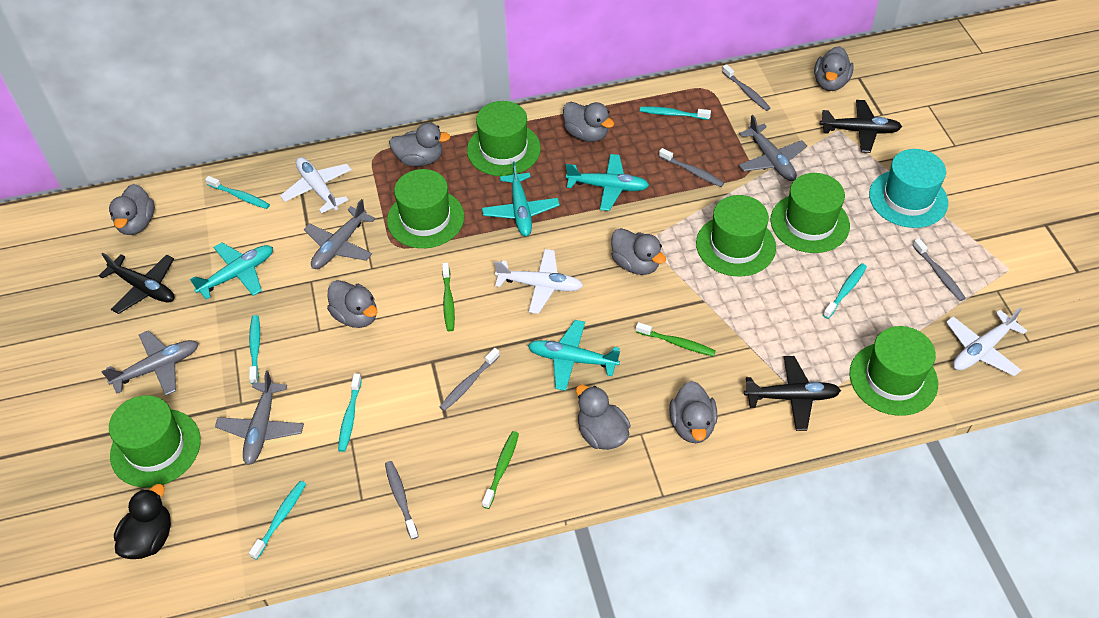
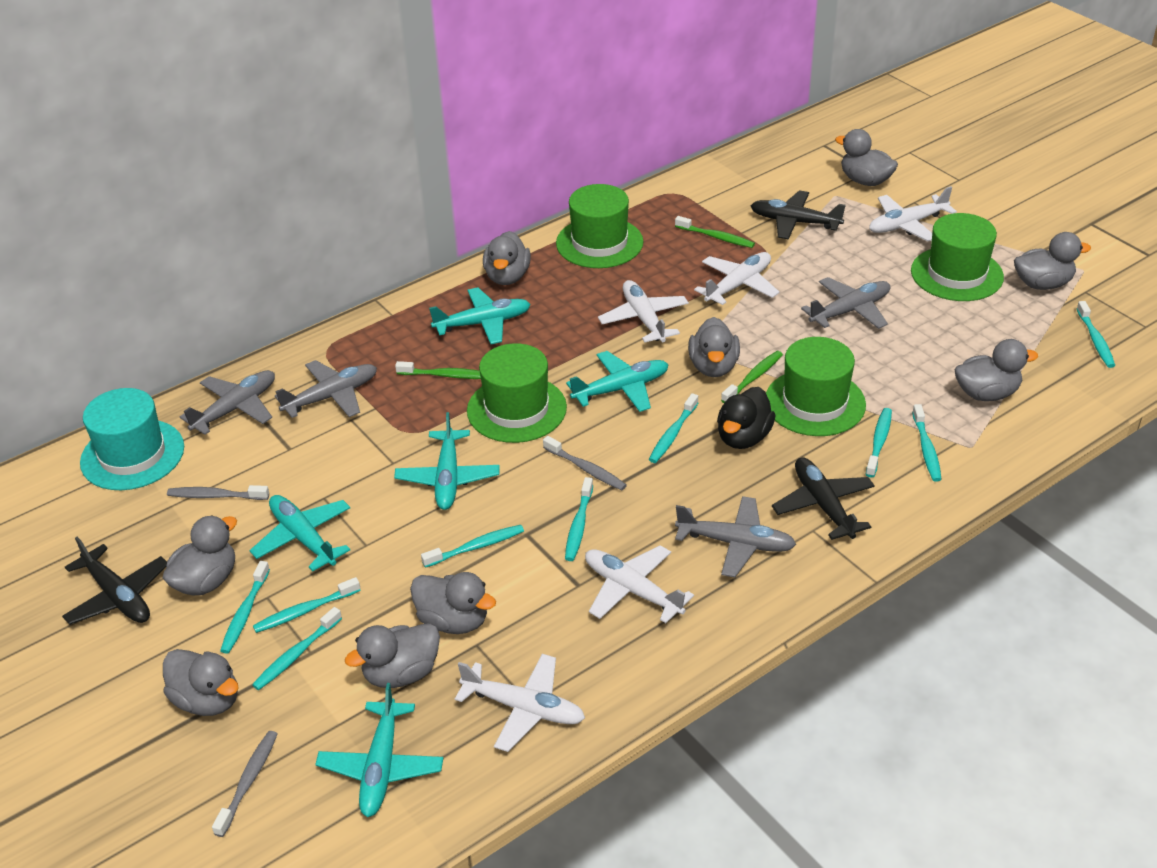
green hat: [109,395,201,487] [387,169,465,248] [467,101,541,176] [696,195,776,276] [770,173,850,253] [850,326,938,416] = 6 -> [467,343,567,443] [556,184,643,268] [766,337,866,436] [911,213,1004,301] = 4
grey duck: [109,184,155,235] [327,280,377,328] [389,123,450,167] [563,102,614,142] [576,385,630,450] [611,228,666,275] [669,381,717,443] [814,46,854,91] = 8 -> [163,516,237,595] [163,649,239,716] [345,623,440,688] [410,572,496,634] [483,231,531,285] [688,317,740,377] [835,129,898,186] [955,339,1038,401] [1014,232,1091,290] = 9
grey toothbrush: [385,461,419,539] [440,348,500,411] [659,148,724,187] [722,64,770,111] [912,238,966,301] = 5 -> [167,485,269,500] [212,731,277,837] [543,436,627,490] = 3
turquoise plane: [190,243,273,299] [482,161,560,236] [528,320,620,391] [566,154,649,211] = 4 -> [249,495,350,572] [315,683,443,817] [394,412,500,510] [429,287,531,344] [566,351,669,412] = 5
turquoise toothbrush: [205,176,270,209] [249,315,260,384] [249,481,306,560] [338,373,362,452] [640,106,711,120] [823,263,867,319] = 6 -> [220,561,270,654] [252,607,342,690] [253,577,361,633] [421,525,524,568] [565,477,593,561] [649,393,698,463] [866,408,892,477] [912,404,942,482] [1077,301,1115,368] = 9
white plane: [280,157,352,214] [494,249,583,314] [946,307,1027,376] = 3 -> [455,654,585,752] [585,545,694,623] [598,280,689,343] [694,252,780,305] [869,186,957,241] = 5

